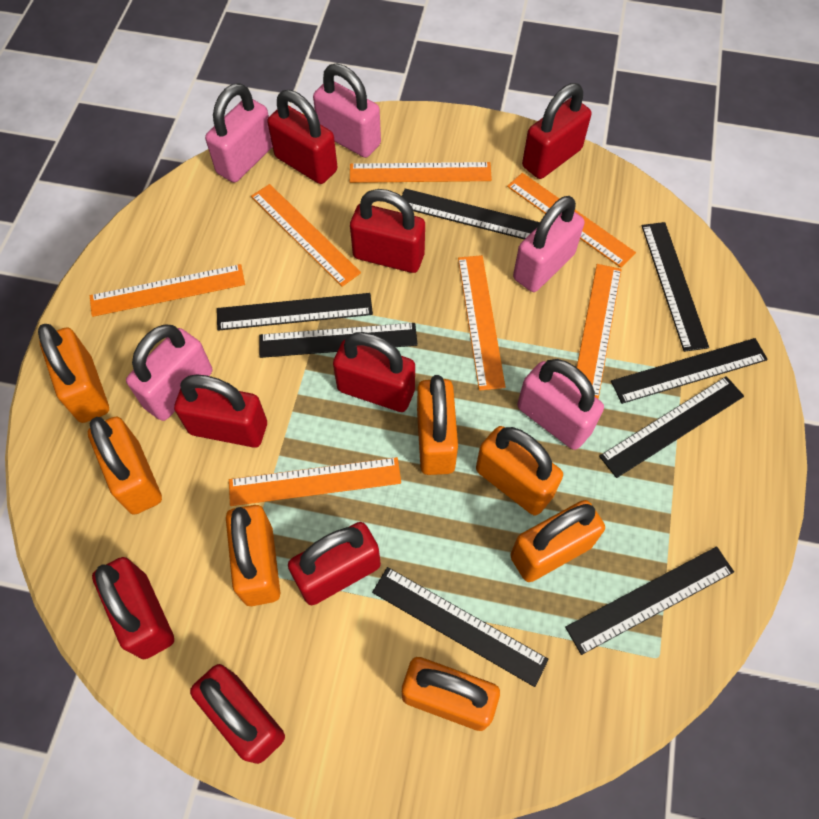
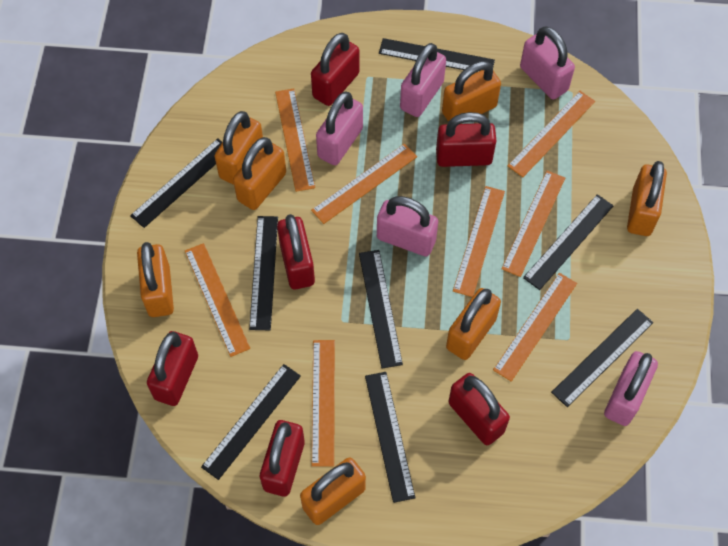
orange ruler: [90,264,245,317] [229,457,401,506] [251,184,361,287] [350,162,492,183] [458,255,505,391] [507,173,636,268] [577,264,622,399] = 7 -> [185,243,250,357] [275,89,315,192] [311,144,417,224] [312,340,335,467] [453,186,505,297] [493,273,577,382] [502,171,565,277] [508,91,595,177] = 8
red padlock: [92,557,174,659] [174,374,267,448] [190,664,285,764] [267,90,337,184] [288,522,381,605] [333,332,415,412] [350,189,425,273] [522,83,591,179] = 8 -> [147,331,198,406] [260,420,305,496] [277,214,315,289] [311,33,360,106] [436,112,496,167] [448,373,510,445] = 6

